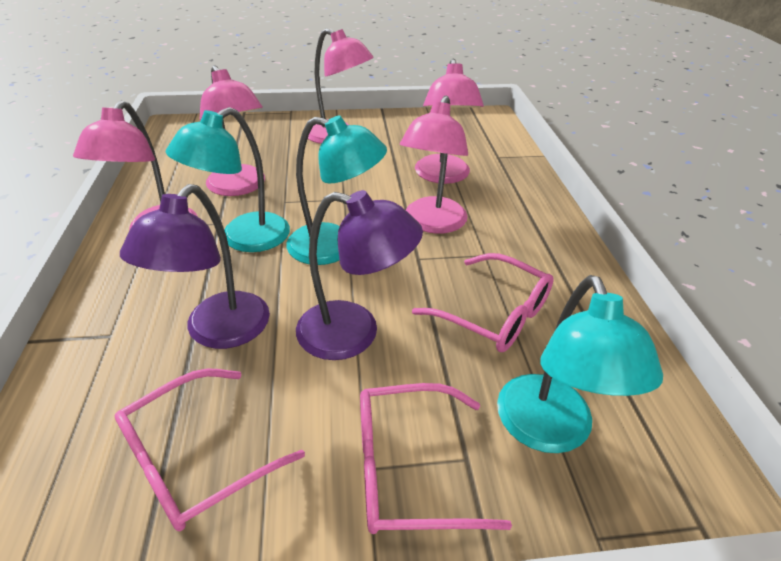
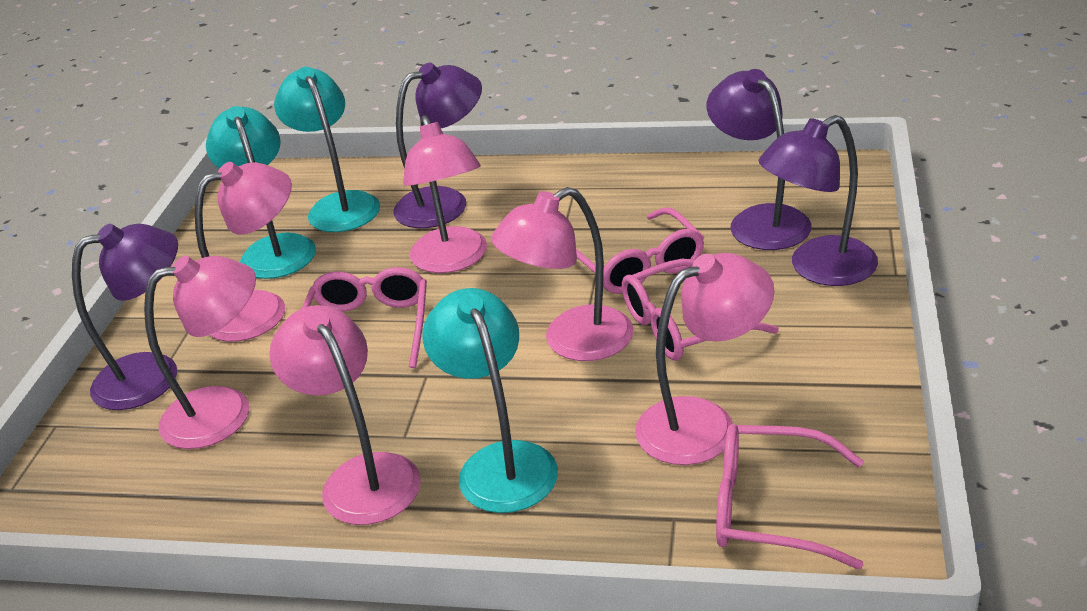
pink glasses: [115,368,305,531] [360,383,512,534] [412,253,554,352] = 3 -> [302,267,427,368] [576,207,704,294] [622,259,779,361] [716,424,863,569] = 4
pink lamp: [73,100,198,231] [200,65,265,196] [308,28,374,144] [400,96,468,234] [415,59,484,184] = 5 -> [144,256,256,449] [195,162,292,342] [269,305,421,525] [403,115,487,273] [491,187,633,361] [635,253,774,465] = 6
purple lamp: [120,184,270,349] [296,190,423,360] = 2 -> [72,224,178,410] [394,63,482,228] [706,69,812,250] [758,115,878,286] = 4

